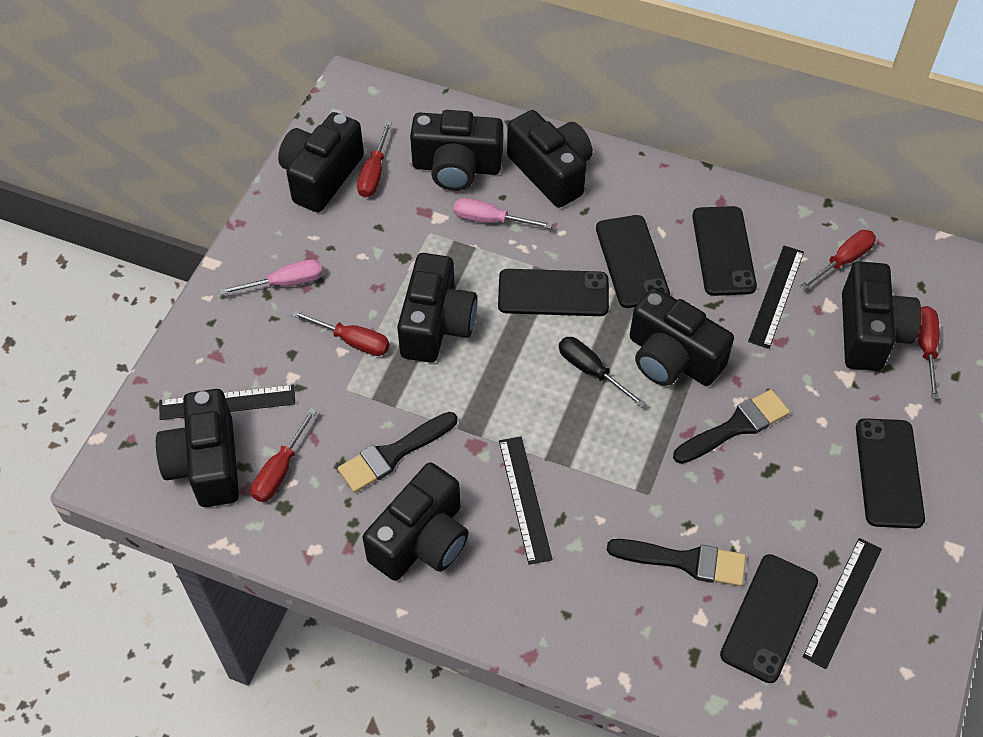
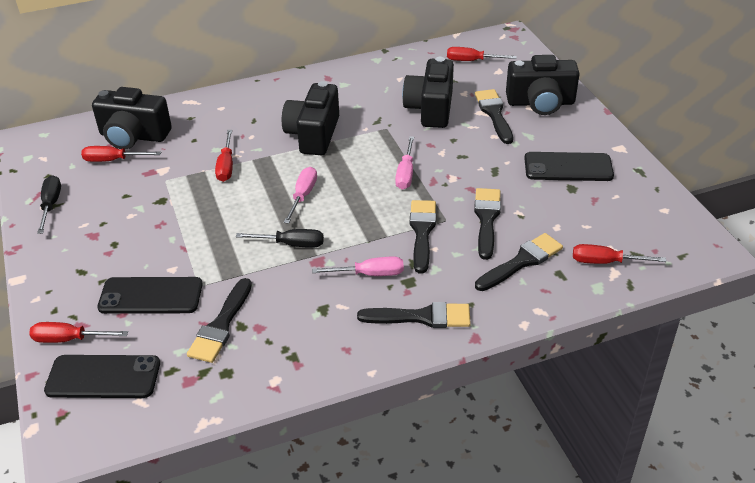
black brush: [338,412,458,493] [607,539,746,587] [673,389,790,464] = 3 -> [187,278,252,363] [357,302,471,328] [410,200,436,274] [474,188,501,260] [475,89,513,144] [475,233,563,291] = 6
black camera: [156,389,239,507] [278,112,364,212] [363,463,469,581] [397,253,477,363] [410,110,503,191] [507,110,592,208] [630,288,734,386] [842,261,921,371] = 8 -> [92,87,172,150] [282,81,339,155] [402,57,454,128] [506,55,580,115] = 4
black phone: [498,269,609,316] [596,215,670,308] [692,206,757,296] [720,554,818,683] [856,418,925,528] = 5 -> [44,355,160,398] [97,277,203,314] [524,152,614,181] = 3
black ruler: [159,385,295,420] [499,436,552,565] [748,246,804,349] [803,538,882,669] = 4 -> none = 0
black screwdriver: [559,337,646,408] = 1 -> [37,175,61,234] [236,229,324,248] = 2
pink screwdriver: [219,259,323,295] [454,198,552,229] = 2 -> [284,167,317,224] [312,256,404,276] [395,136,414,190] = 3

